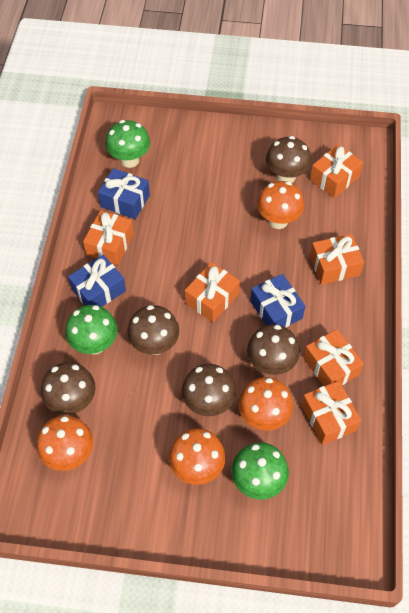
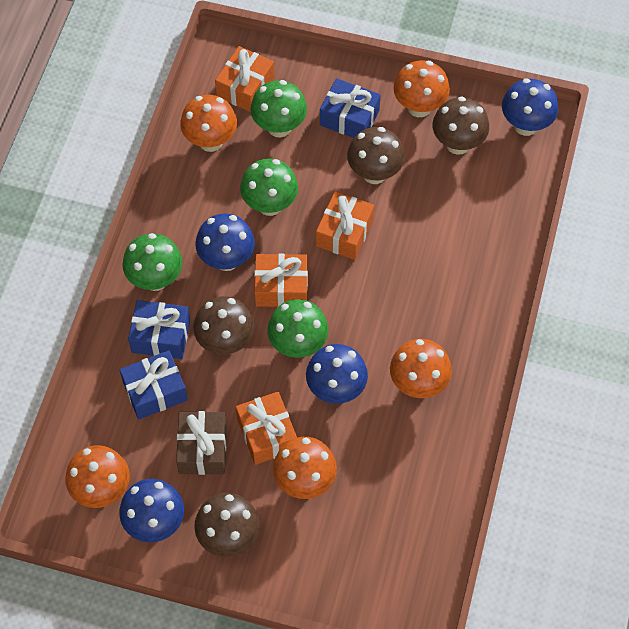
blue mushroom: none = 0 -> [119,479,184,542] [195,214,255,271] [306,344,368,404] [502,78,558,136] = 4
brown gift: none = 0 -> [176,411,227,475] = 1
brown mushroom: [41,362,95,415] [127,305,179,355] [182,364,236,416] [247,324,300,375] [266,136,311,183] = 5 -> [193,296,255,355] [194,493,260,557] [347,127,405,184] [432,96,489,155] = 4
green mushroom: [65,305,118,355] [105,120,150,168] [231,442,289,500] = 3 -> [123,233,182,291] [240,159,298,216] [250,80,307,138] [267,299,328,358] = 4
orange gift: [83,210,134,265] [185,262,240,322] [301,381,361,445] [303,329,364,386] [310,144,363,198] [310,234,364,285] = 6 -> [215,46,275,112] [236,392,297,465] [254,254,308,307] [316,191,374,260] = 4
orange mushroom: [37,415,93,471] [169,428,225,485] [238,377,293,430] [257,181,304,229] = 4 -> [66,445,130,508] [180,95,237,152] [273,437,337,499] [390,339,452,398] [393,60,450,117] = 5

